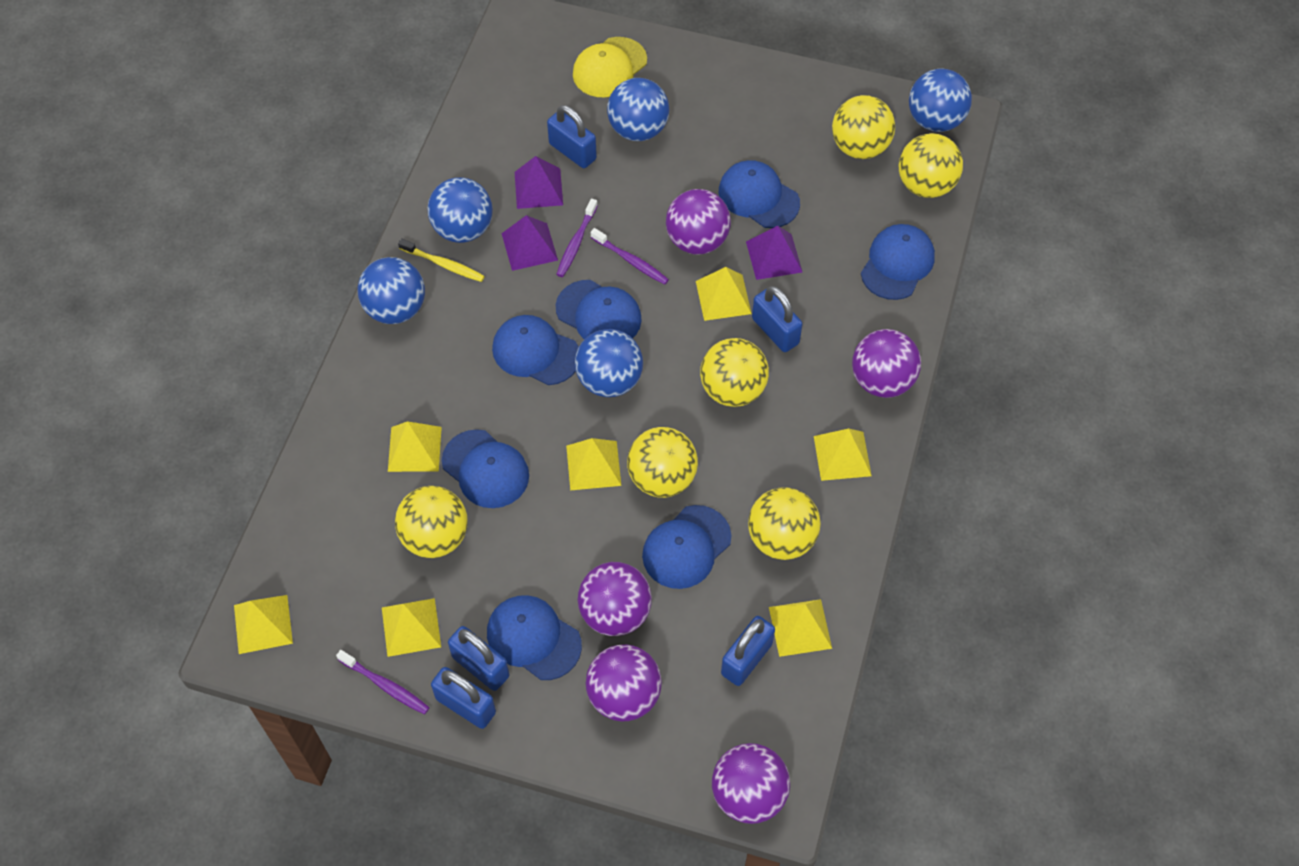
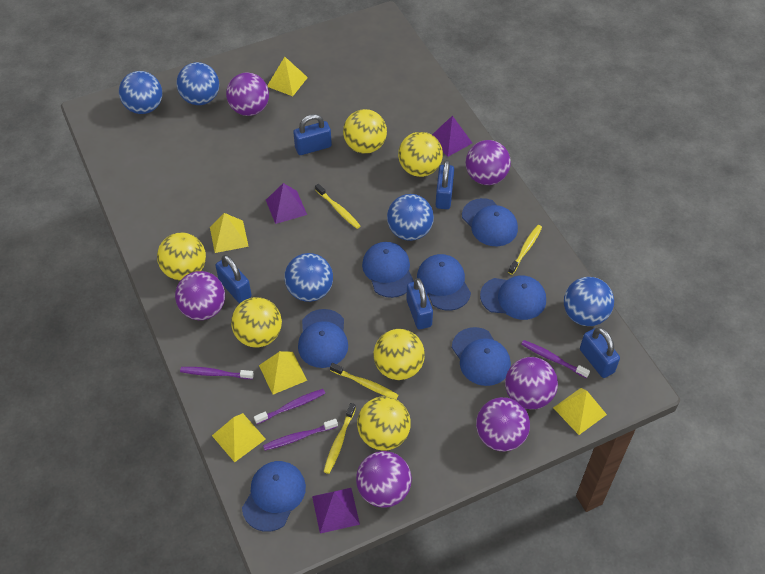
purple ball: [578,562,652,636] [586,645,662,722] [666,189,731,254] [712,743,790,824] [852,329,921,398] = 5 -> [175,271,225,320] [226,72,269,116] [356,451,412,507] [466,140,511,185] [476,397,530,452] [505,357,558,409] = 6
purple toothbrush: [336,650,430,715] [556,199,598,277] [591,228,669,285] = 3 -> [180,367,254,379] [254,389,325,424] [263,419,338,450] [521,340,590,378] = 4
yellow cap: [573,37,647,97] = 1 -> none = 0
yellow pyramid: [234,595,293,654] [382,598,441,657] [388,421,442,472] [566,438,621,490] [696,267,752,321] [769,599,832,657] [814,428,872,481] = 7 -> [210,213,249,253] [212,413,266,462] [259,351,307,395] [267,57,308,96] [553,388,607,435] = 5
yellow toothbrush: [398,238,485,282] = 1 -> [315,184,360,229] [324,403,356,474] [330,363,398,399] [508,225,542,275] = 4

